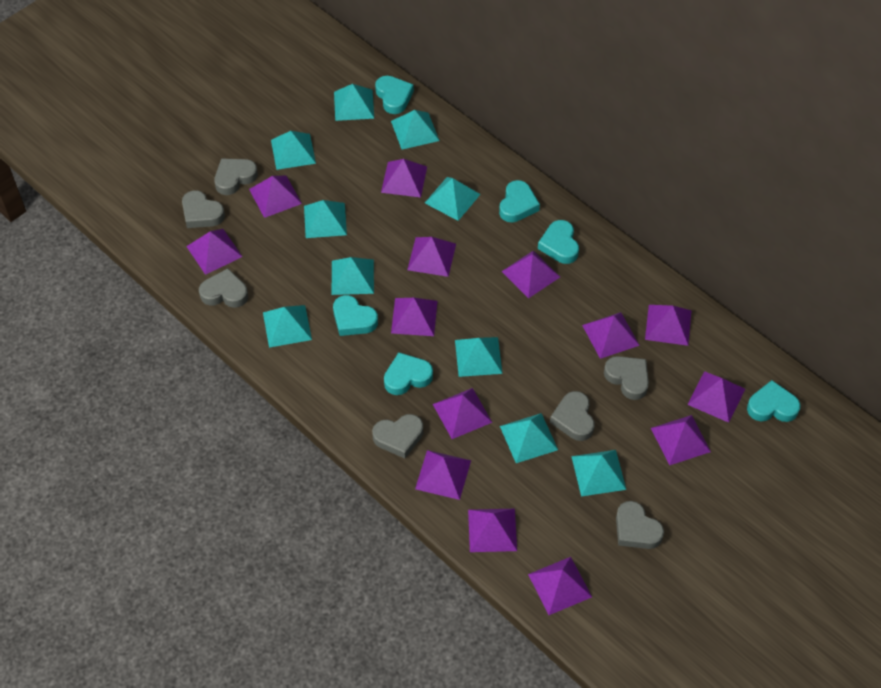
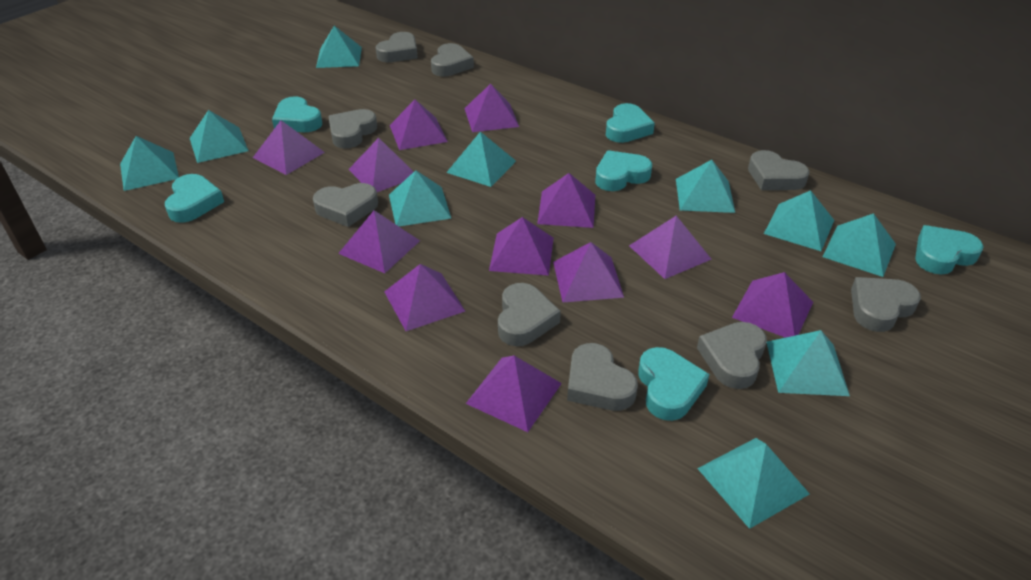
grey heart: [182,190,225,228] [199,268,248,308] [214,159,258,195] [372,414,423,458] [550,391,594,441] [604,356,649,400] [616,501,664,549] = 7 -> [313,183,378,227] [328,109,377,148] [376,32,418,62] [431,43,474,76] [498,283,561,346] [567,343,638,411] [697,322,767,389] [748,150,810,190] [851,277,921,332] = 9
purple pyramid: [186,229,242,275] [249,176,302,218] [381,159,427,197] [391,298,437,336] [407,237,456,277] [415,450,471,500] [433,388,492,439] [468,509,517,552] [501,251,560,298] [528,557,592,615] [582,312,640,359] [645,305,692,346] [651,415,711,465] [687,371,745,423] = 14 -> [253,120,325,175] [338,210,420,273] [349,138,414,192] [384,264,465,331] [390,99,448,150] [464,84,519,132] [466,356,562,432] [489,217,554,276] [537,173,595,228] [553,242,624,302] [629,216,712,279] [732,272,813,338] = 12

